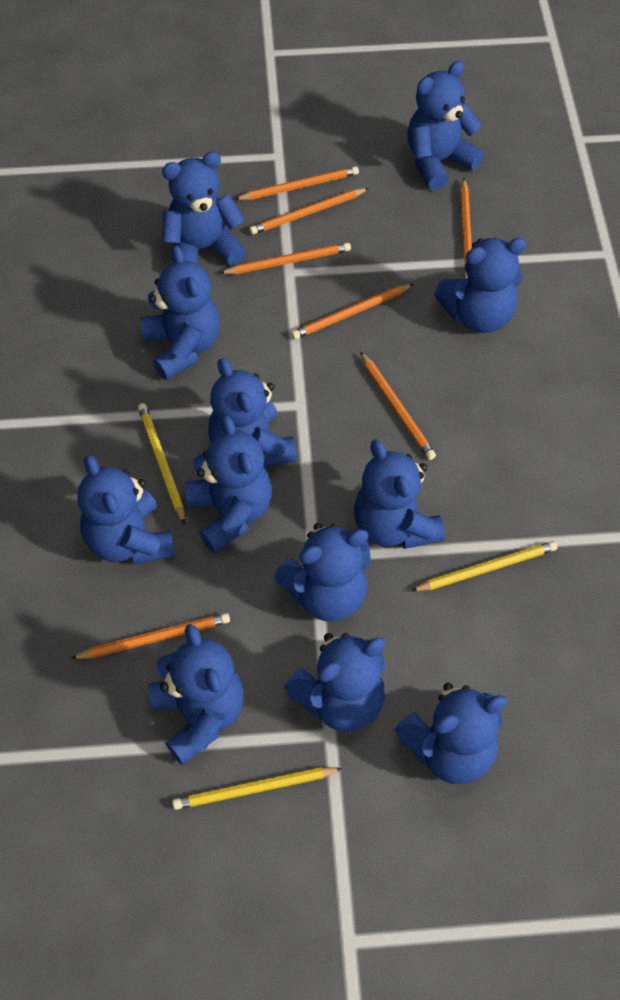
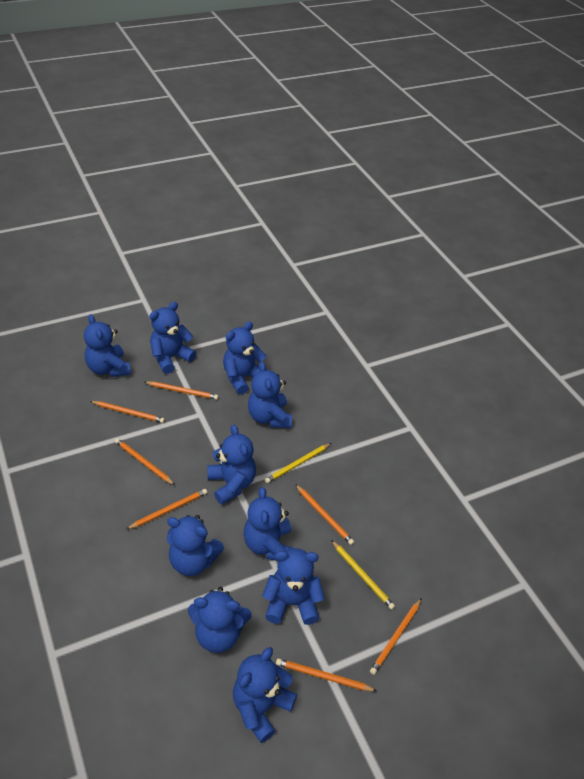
blue teddy bear: [77,455,175,565] [141,246,220,380] [148,624,244,765] [162,152,246,265] [185,416,272,553] [208,358,297,467] [274,523,371,622] [284,633,386,732] [354,439,445,549] [395,683,507,784] [407,61,484,190] [434,238,527,333] = 12 -> [84,314,131,377] [149,302,196,374] [167,515,224,576] [188,587,252,653] [207,425,256,505] [223,322,266,394] [233,647,297,743] [243,487,293,561] [248,362,292,428] [262,548,325,625] = 10
yellow pencil: [138,403,185,524] [172,767,343,810] [411,541,557,591] = 3 -> [265,443,331,483] [331,540,395,610] = 2

